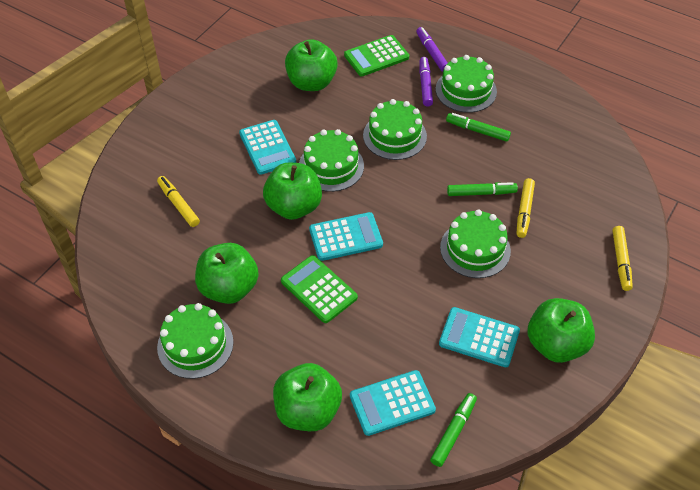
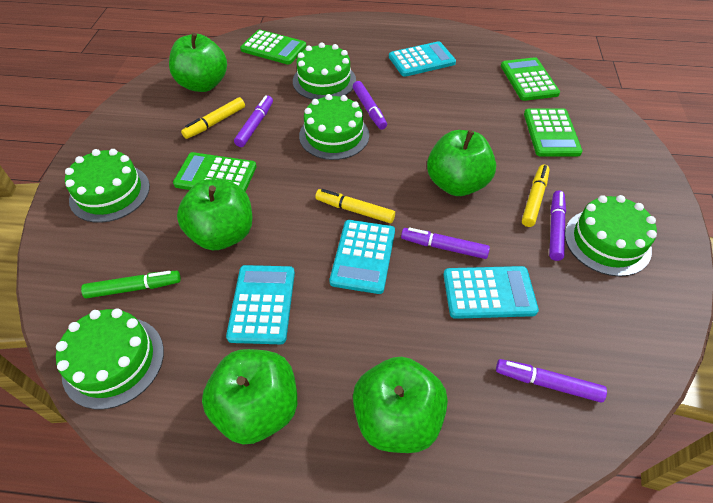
green calculator: [281,255,358,323] [344,35,409,76] = 2 -> [173,152,257,192] [240,30,306,65] [501,57,560,101] [524,108,583,157] = 4
green marker: [430,393,477,467] [446,113,511,142] [447,182,518,196] = 3 -> [81,271,181,298] = 1
purple marker: [416,27,448,72] [419,57,433,107] = 2 -> [234,95,273,147] [353,81,387,130] [401,227,490,259] [496,359,607,403] [549,190,566,261] = 5

